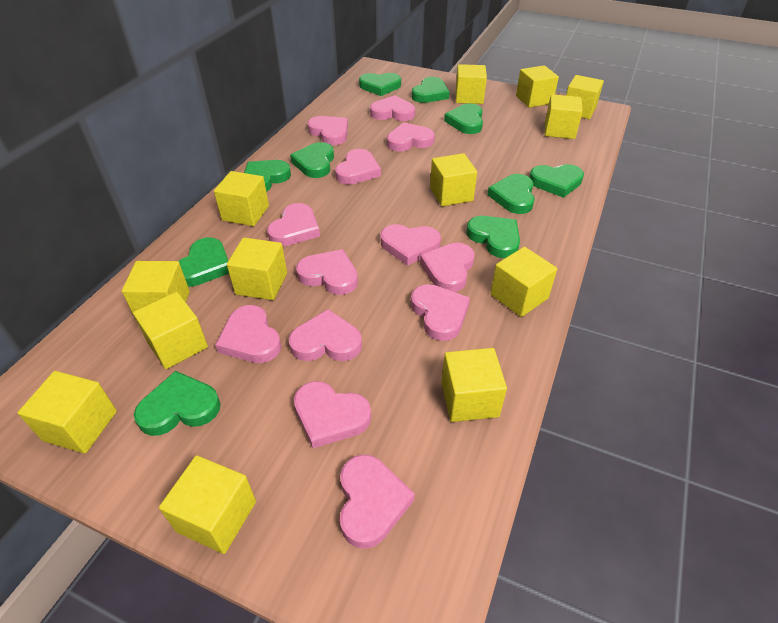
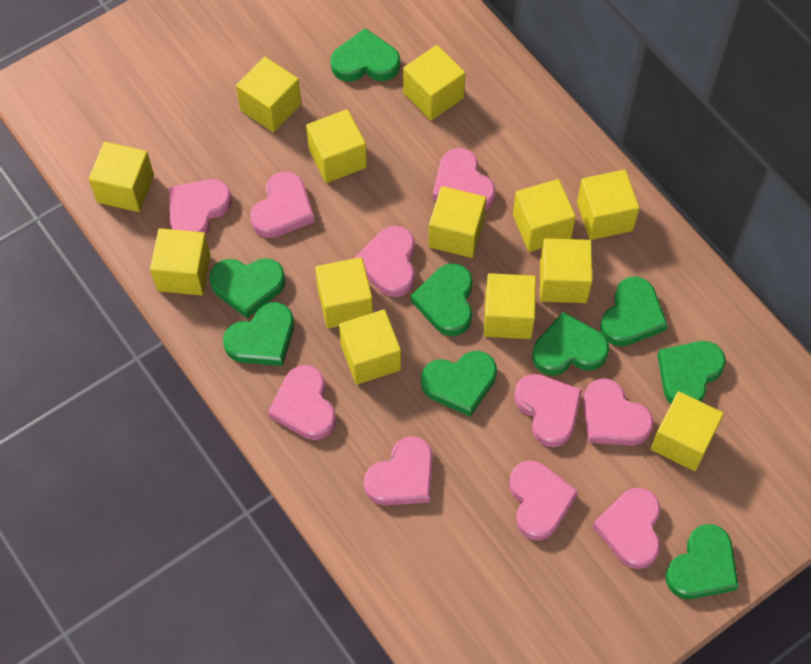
green heart: [134,371,221,436] [178,237,229,287] [244,160,291,192] [290,142,334,178] [359,73,401,96] [412,77,449,103] [444,103,483,134] [467,216,520,258] [487,174,535,214] [529,164,584,198] = 10 -> [209,258,285,319] [223,302,294,366] [331,28,400,82] [411,263,473,336] [421,351,497,417] [532,312,609,376] [600,277,668,346] [657,341,726,404] [666,524,739,599] = 9
pink heart: [215,305,281,363] [267,203,320,246] [289,309,362,361] [294,381,371,448] [296,249,358,295] [308,116,348,145] [335,149,381,185] [340,454,415,549] [370,95,415,121] [380,224,441,266] [387,122,435,151] [411,284,470,341] [420,242,475,292] = 13 -> [169,179,232,235] [250,171,315,238] [268,365,336,440] [354,226,415,297] [364,436,433,505] [432,148,495,211] [509,460,578,540] [514,374,582,447] [583,378,654,446] [593,488,661,569] = 10

